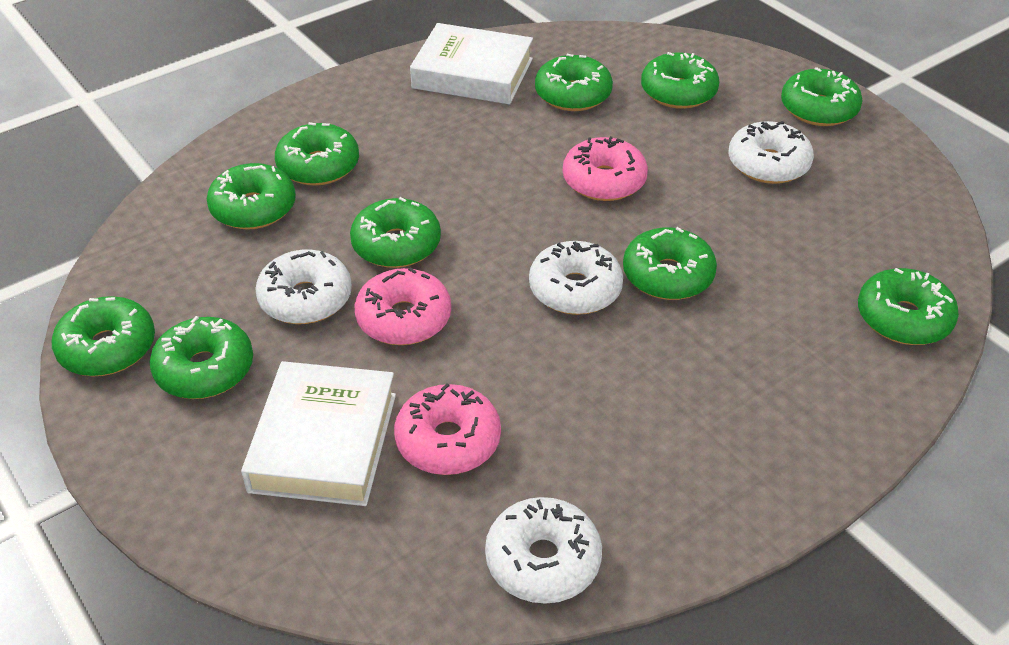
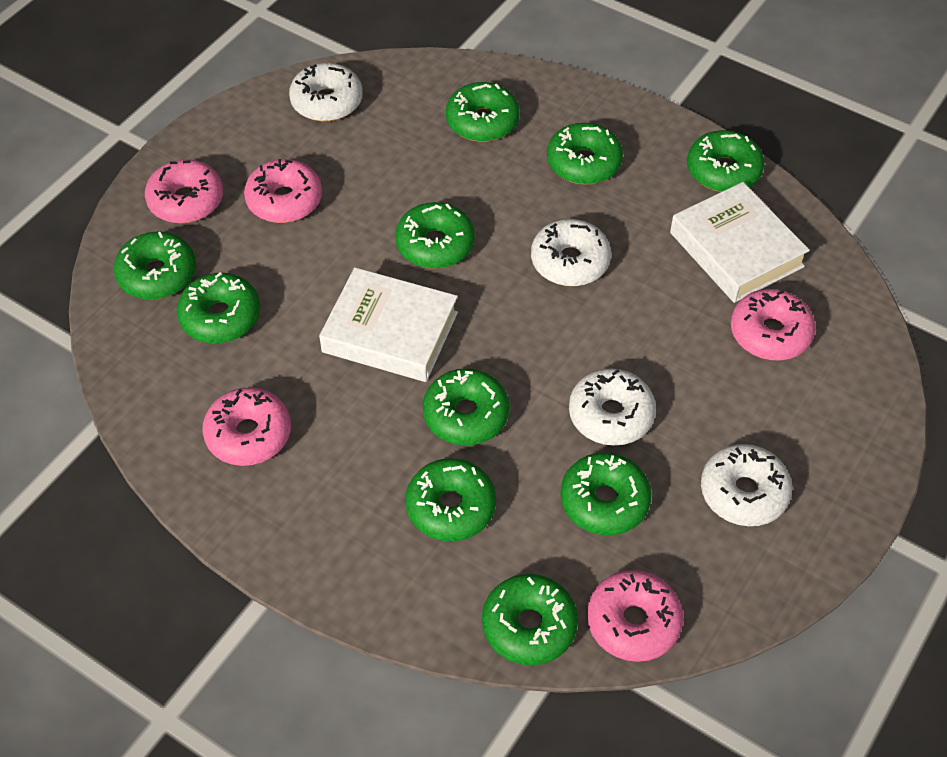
pink donut: [355,267,451,345] [394,383,501,475] [563,136,648,201] = 3 -> [145,159,223,223] [202,387,291,466] [244,159,322,223] [587,570,683,662] [731,289,815,361] = 5

